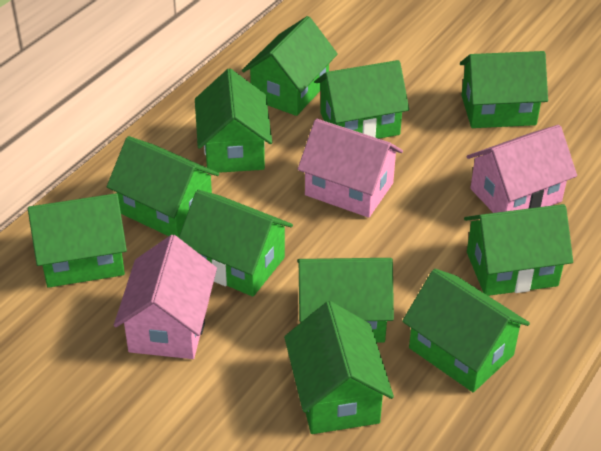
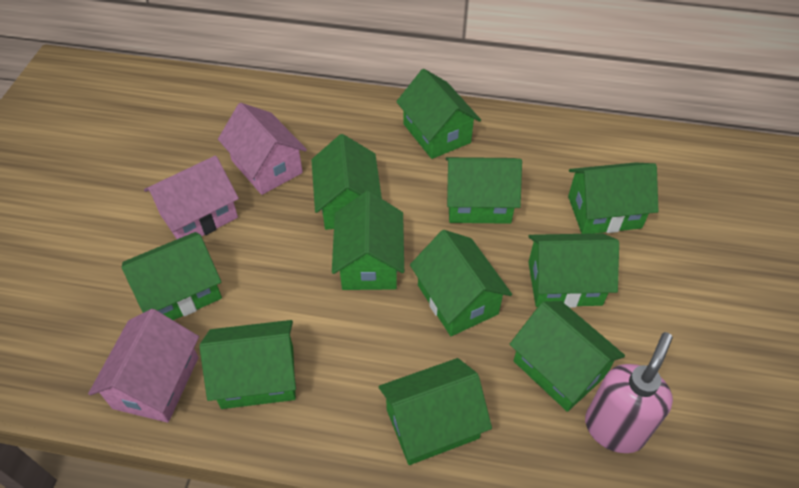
pink soap dispenser: none = 0 -> [585,332,673,453] = 1

